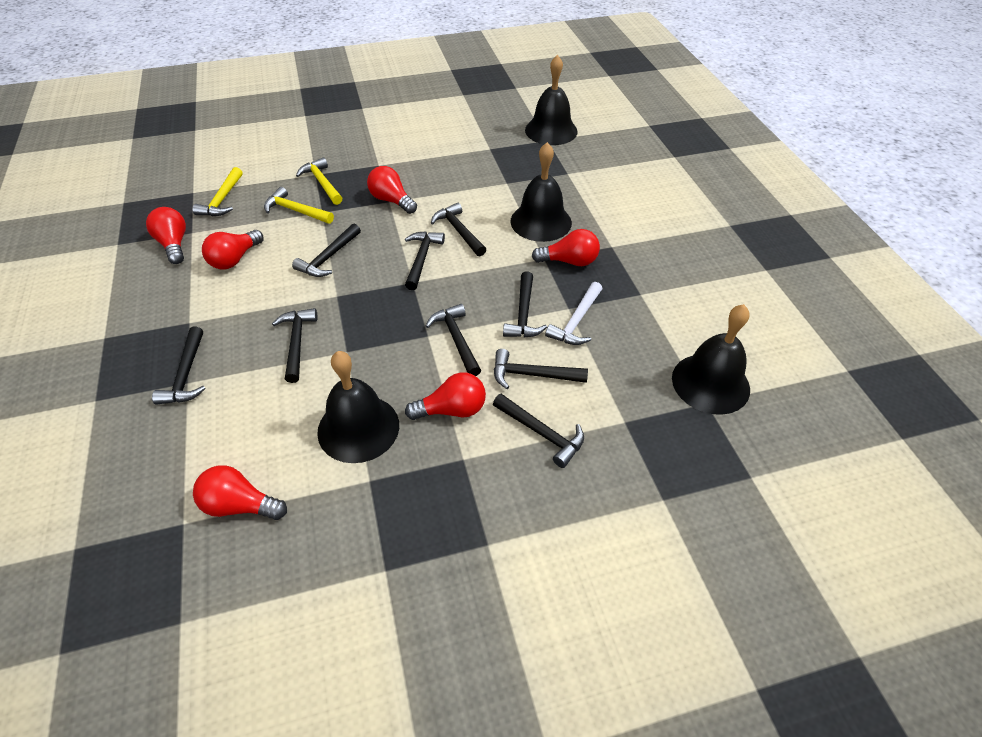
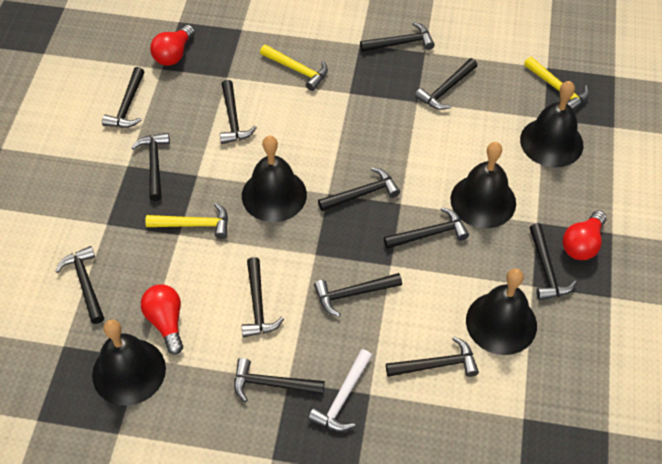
black bell: [317,351,399,463] [510,142,572,242] [525,55,578,145] [672,304,750,415] = 4 -> [92,319,166,406] [242,136,307,222] [450,142,516,228] [466,268,537,355] [520,81,583,168] = 5
black hammer: [152,327,206,405] [272,308,318,383] [292,224,361,277] [405,231,445,290] [426,304,481,376] [431,203,487,256] [493,394,584,468] [494,349,588,389] [503,271,547,337] = 9 -> [55,246,104,324] [102,67,145,128] [131,133,170,201] [220,80,257,144] [234,358,325,402] [242,257,284,337] [314,273,402,316] [318,167,400,211] [360,22,435,52] [384,207,469,249] [386,337,479,377] [415,58,478,110] [529,223,577,300] = 13
red light bulb: [146,207,186,264] [193,465,287,520] [202,230,264,269] [367,166,417,214] [405,372,486,420] [532,229,600,266] = 6 -> [141,284,183,355] [150,25,195,66] [562,211,607,260] = 3

